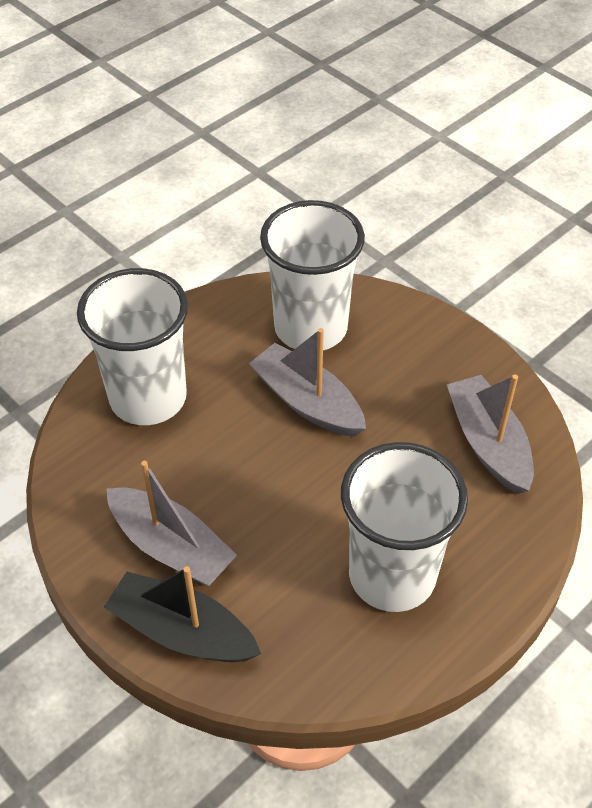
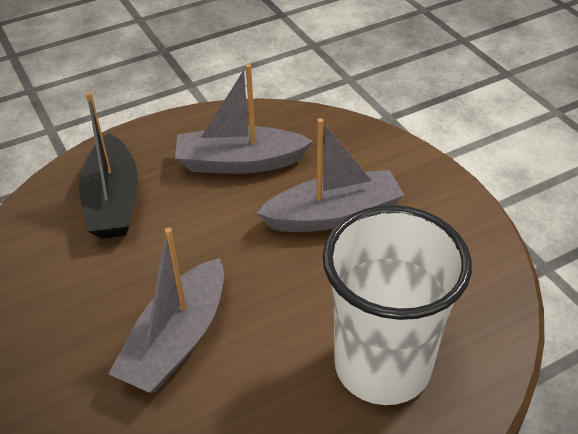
white cup: [77,268,188,425] [260,200,365,350] [341,442,468,612] = 3 -> [323,205,472,405] = 1

